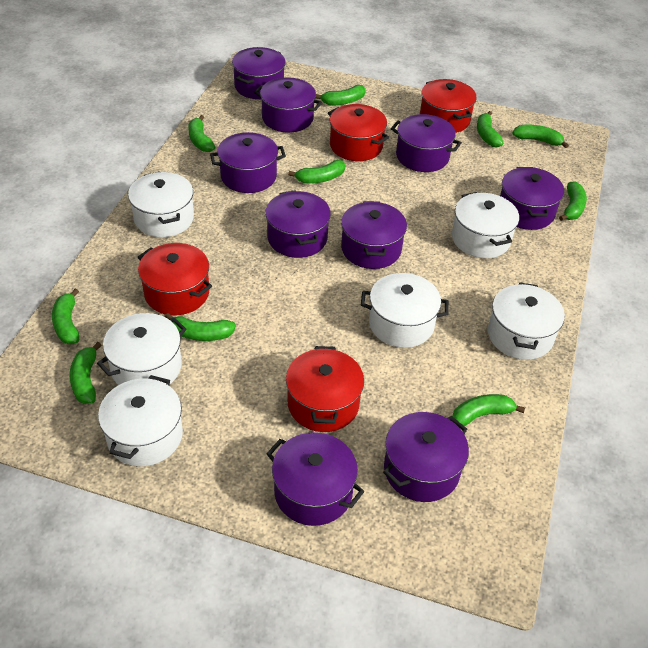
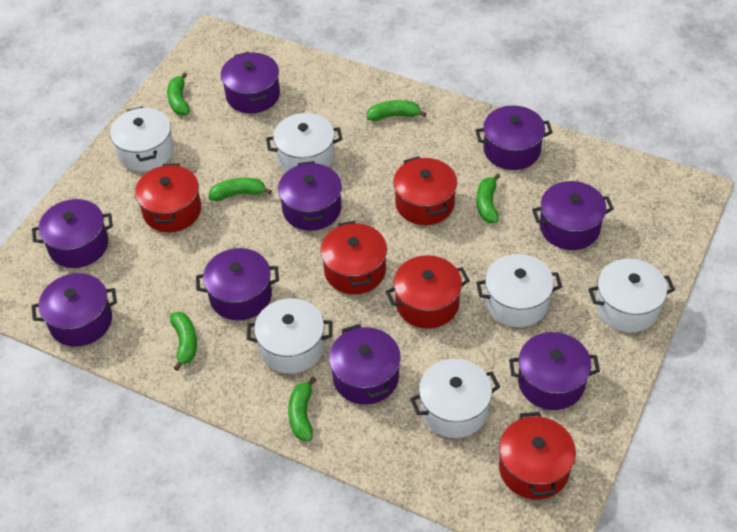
green banana: [52,289,79,344] [69,342,102,404] [165,313,236,341] [188,115,215,152] [288,160,345,183] [315,85,366,105] [452,394,525,426] [477,111,504,148] [513,125,569,148] [559,181,587,221] = 10 -> [167,72,190,115] [170,312,197,371] [209,178,272,201] [288,377,316,441] [367,100,427,121] [476,173,500,223] = 6
red pot: [138,243,212,315] [286,346,364,432] [328,104,389,161] [420,79,477,133] = 4 -> [135,163,201,232] [320,221,387,294] [385,255,470,329] [393,156,457,225] [499,412,576,500] = 5

